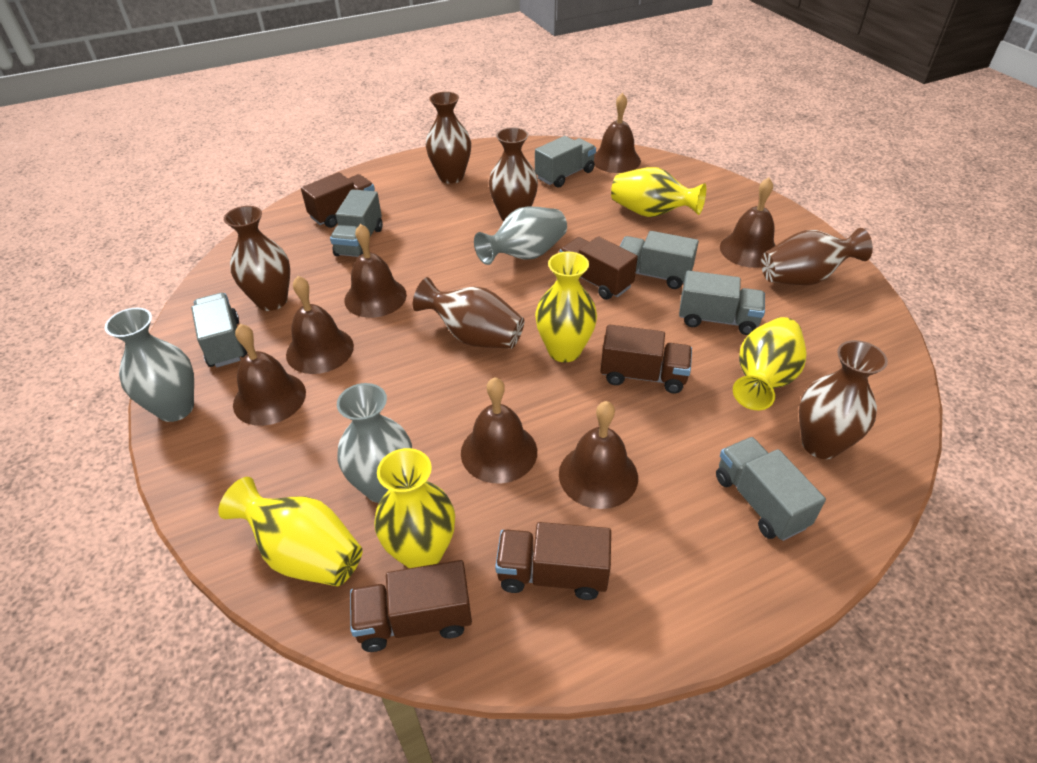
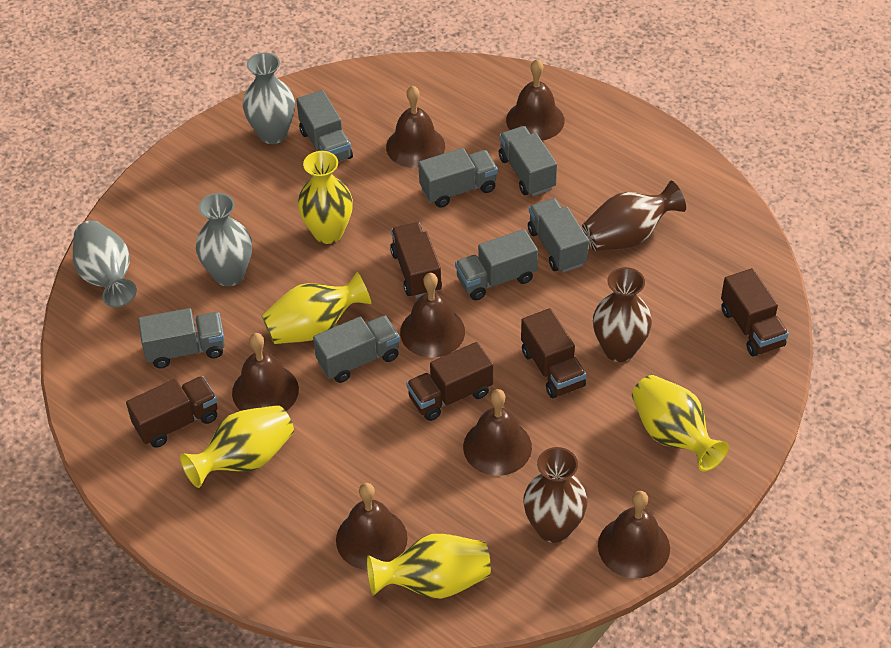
brown vase: [224,206,290,311] [413,277,524,349] [426,92,471,184] [489,127,538,222] [761,228,873,285] [799,340,888,459] = 6 -> [523,447,587,543] [582,181,686,251] [593,267,652,362] = 3
grey truck: [191,293,247,367] [330,189,383,257] [535,136,596,188] [620,231,699,289] [679,270,765,335] [716,437,826,541] = 6 -> [138,308,225,368] [296,90,353,162] [313,315,400,383] [418,148,498,208] [455,229,538,300] [499,126,557,196] [528,198,589,272] = 7

